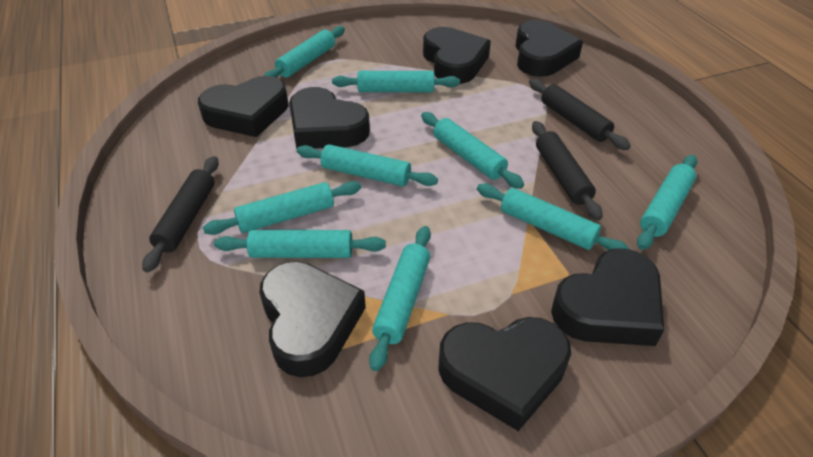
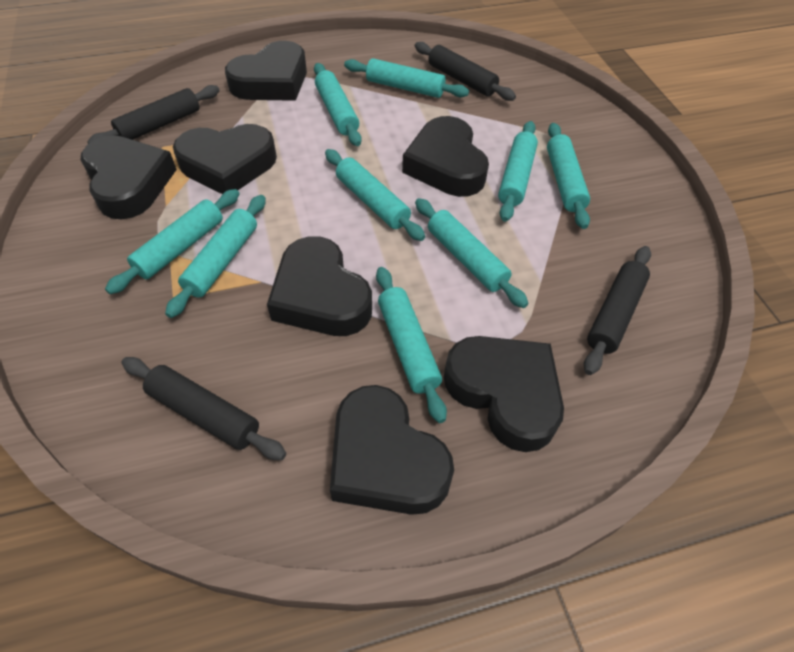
black rolling pin: [142,156,219,272] [529,79,631,150] [532,121,603,220] = 3 -> [87,85,220,144] [122,357,286,460] [415,42,516,101] [584,246,651,375] = 4

